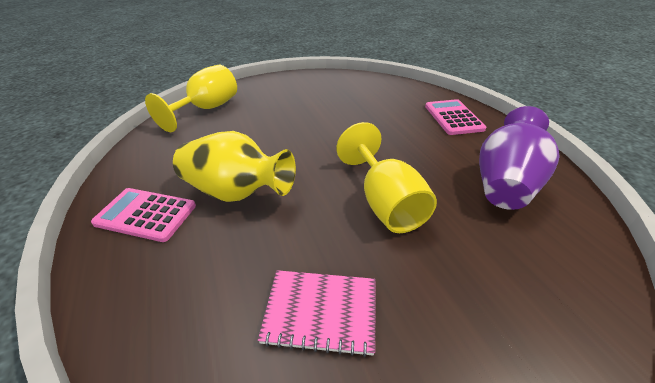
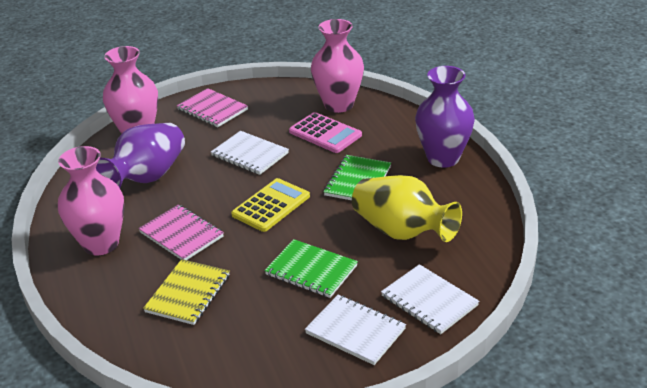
green notebook: none = 0 -> [264,239,358,298] [323,155,391,200] = 2
pink calculator: [91,188,196,242] [425,99,486,135] = 2 -> [289,112,362,153] = 1
pink notebook: [258,270,376,357] = 1 -> [138,204,224,260] [177,88,248,127] = 2
pink vase: none = 0 -> [58,146,124,255] [103,46,158,134] [311,19,364,113] = 3
purple vase: [479,106,560,210] = 1 -> [96,123,185,188] [415,66,475,168] = 2
white notebook: none = 0 -> [211,131,289,175] [305,295,406,365] [381,264,479,334] = 3
yellow calculator: none = 0 -> [231,178,310,232] = 1
yellow goblet: [145,65,237,132] [336,122,437,233] = 2 -> none = 0
yellow notebook: none = 0 -> [143,259,230,325] = 1

